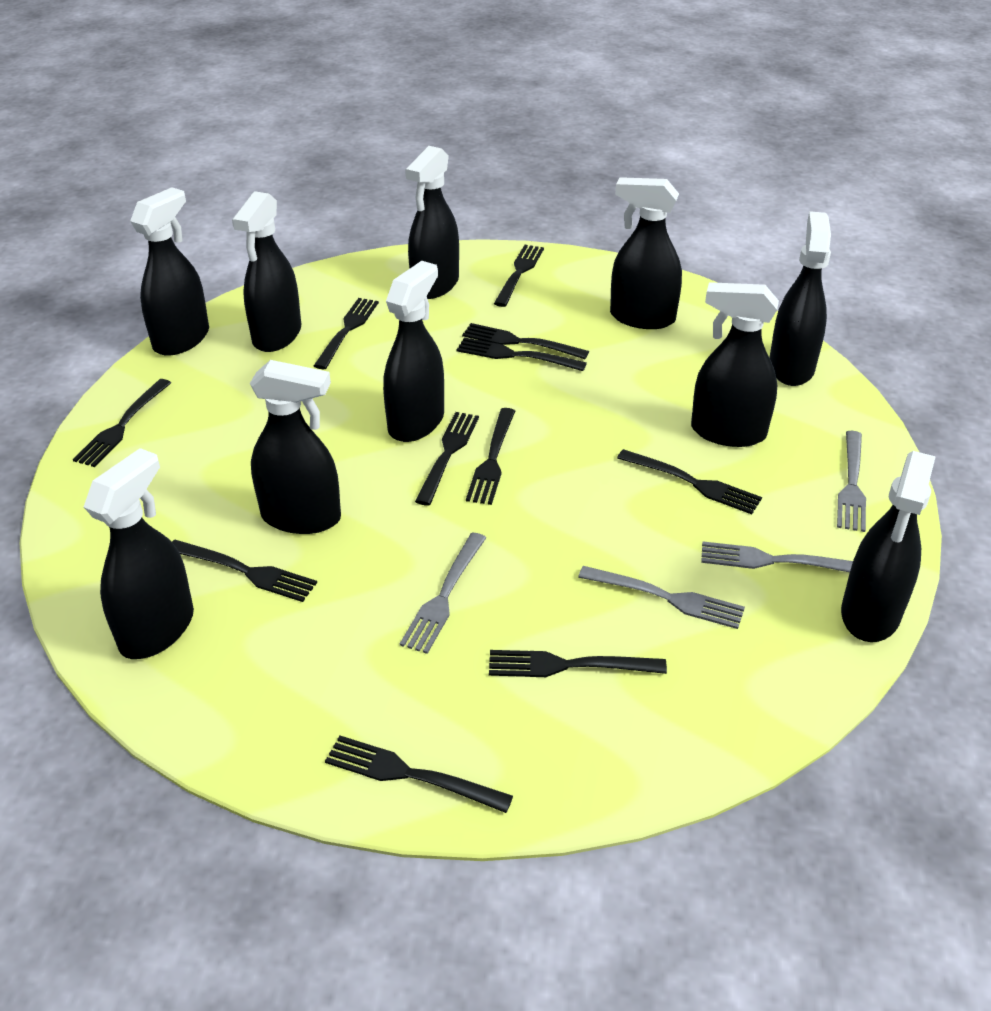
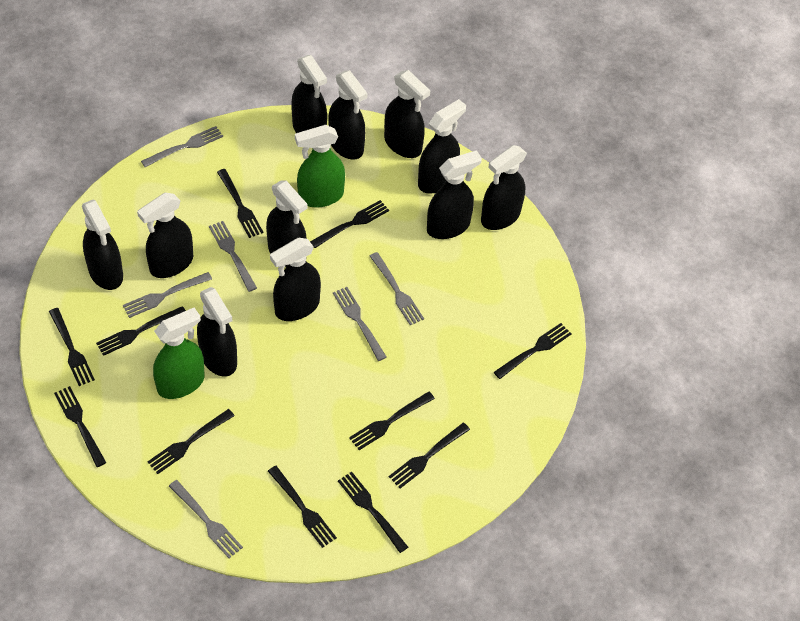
black spray bottle: [84,448,194,659] [130,187,209,356] [232,191,301,352] [250,360,341,534] [383,261,444,442] [405,146,459,299] [610,177,682,329] [691,282,779,447] [769,211,831,386] [841,451,936,642] = 10 -> [82,200,123,290] [137,193,193,278] [197,287,237,377] [266,181,307,267] [270,238,321,321] [291,55,327,133] [328,70,368,160] [384,70,430,158] [418,99,466,194] [427,150,482,239] [481,145,527,230] = 11
green spray bottle: none = 0 -> [153,307,205,399] [295,125,345,208] = 2
grey fork: [400,533,486,654] [578,566,745,629] [701,541,853,572] [837,431,866,532] = 4 -> [123,272,212,318] [141,126,223,167] [169,480,243,558] [209,221,257,292] [333,287,387,361] [370,252,424,325] = 6

